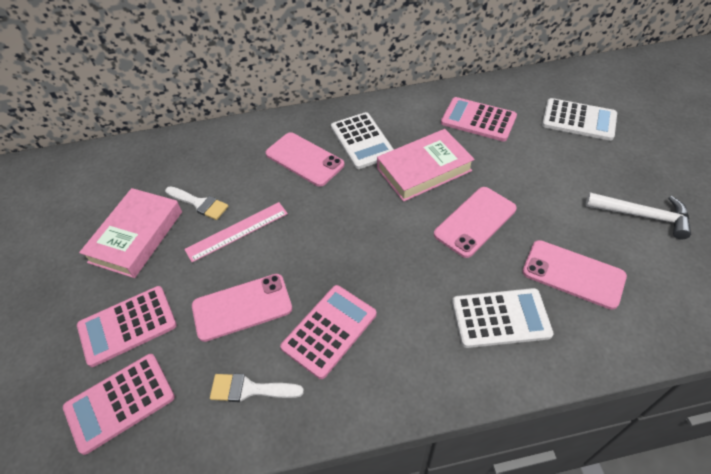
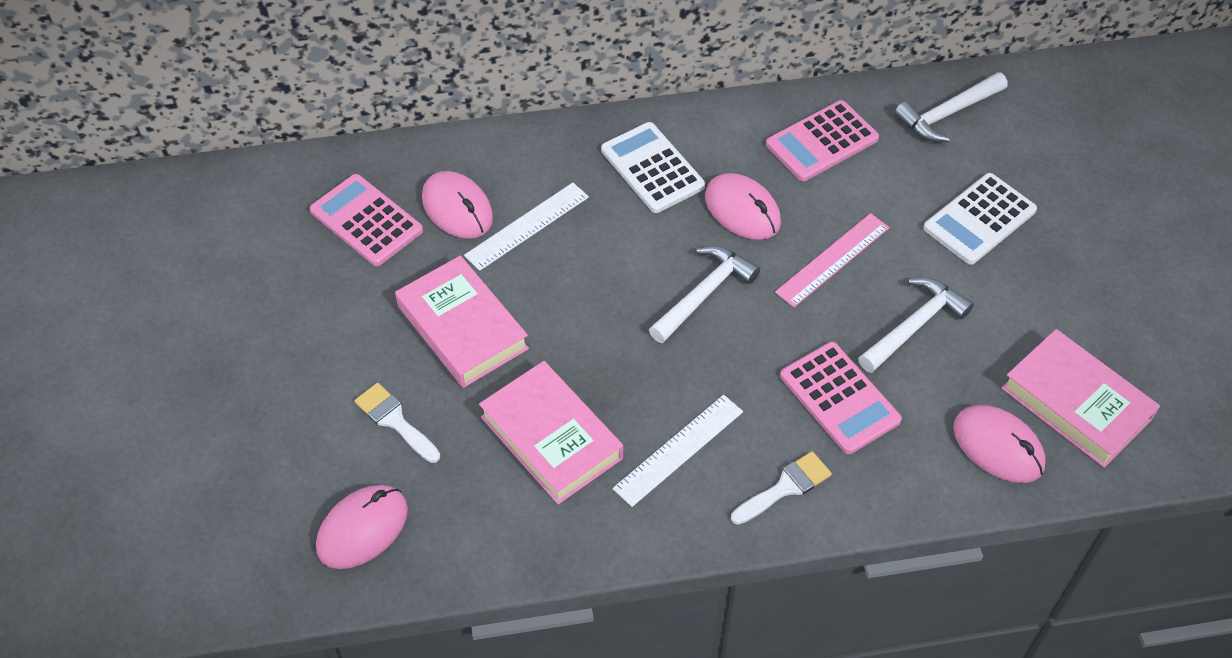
pink book: [79,188,182,278] [377,129,475,202] = 2 -> [395,255,529,388] [479,361,623,505] [1002,329,1160,468] = 3
pink calculator: [63,354,175,455] [77,286,177,367] [280,285,376,379] [441,97,517,142] = 4 -> [310,174,423,266] [766,100,879,181] [780,342,902,454] = 3
pink mouse: none = 0 -> [316,485,408,569] [422,171,493,239] [705,173,781,240] [953,405,1046,483] = 4
pink phone: [192,274,292,342] [266,132,344,187] [434,187,517,258] [522,240,627,310] = 4 -> none = 0
white calculator: [331,112,394,169] [452,288,554,348] [542,98,617,141] = 3 -> [601,122,705,213] [923,173,1037,265] = 2
white hammer: [586,192,691,239] = 1 -> [649,246,760,343] [858,277,974,373] [895,72,1008,142] = 3
white ruler: none = 0 -> [464,183,589,271] [612,395,743,507] = 2

